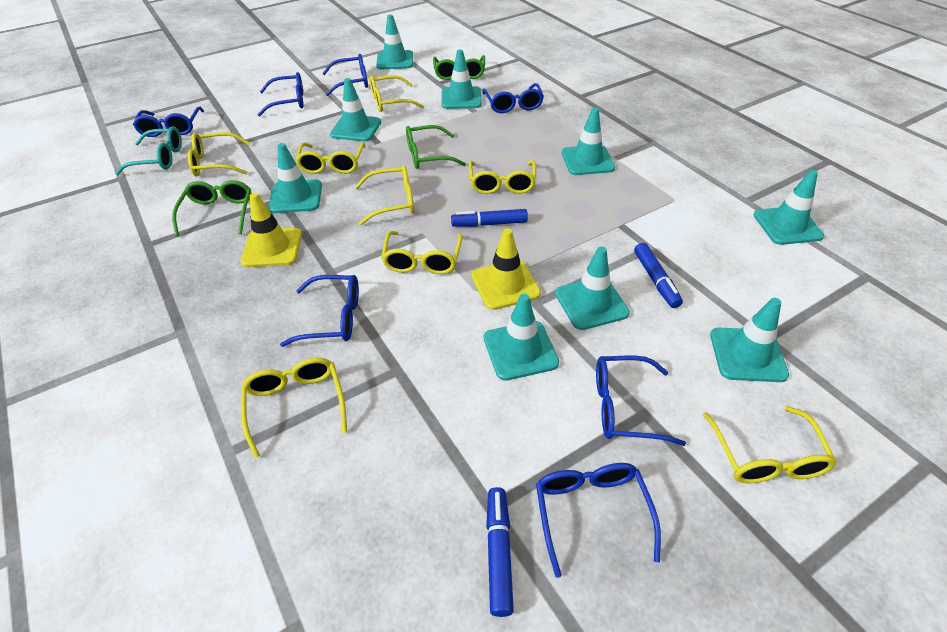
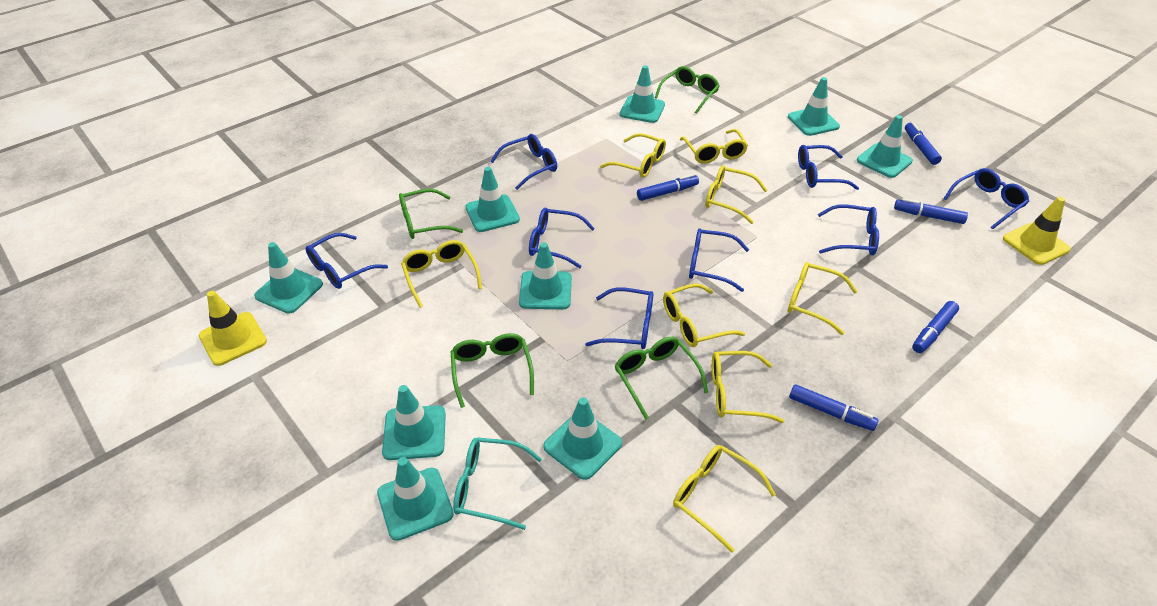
blue glasses: [133,107,204,137] [258,72,303,117] [280,275,359,347] [322,54,368,96] [483,83,544,113] [536,463,661,578] [596,356,686,446] = 7 -> [306,233,388,289] [490,134,557,190] [529,208,595,268] [585,287,653,349] [689,228,749,292] [798,145,859,190] [818,204,879,255] [943,168,1029,229] = 8
blue marker: [451,209,528,227] [486,487,514,617] [634,243,683,308] = 3 -> [637,174,699,201] [789,384,878,431] [894,198,968,224] [905,122,942,165] [912,301,959,353] = 5
green glasses: [172,180,251,236] [406,125,466,169] [433,55,485,80] = 3 -> [399,189,463,239] [451,333,534,408] [615,337,708,420] [655,66,720,114] = 4

